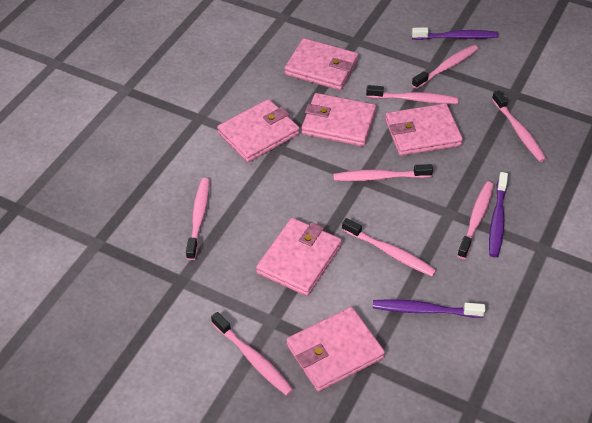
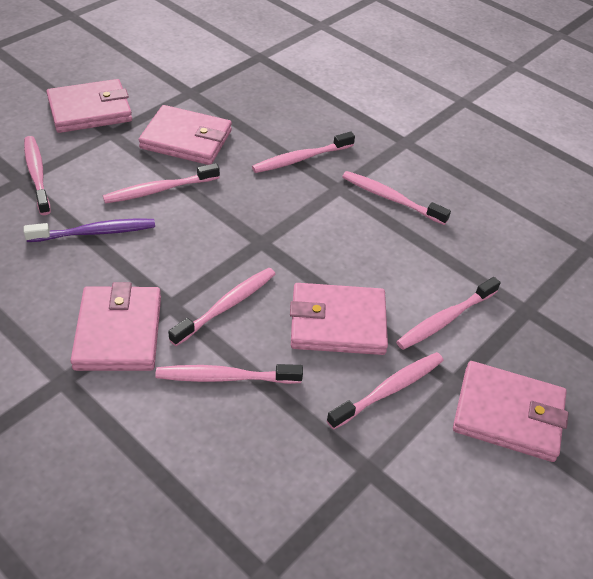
pink wallet: [217,99,300,162] [256,218,342,296] [284,38,358,90] [286,307,385,392] [302,93,376,147] [385,103,463,156] = 6 -> [47,79,132,133] [70,282,161,371] [139,105,232,165] [290,283,388,355] [453,361,568,462] = 5
purple toothbrush: [373,299,485,318] [412,27,498,40] [489,172,508,257] = 3 -> [24,219,155,242] = 1

